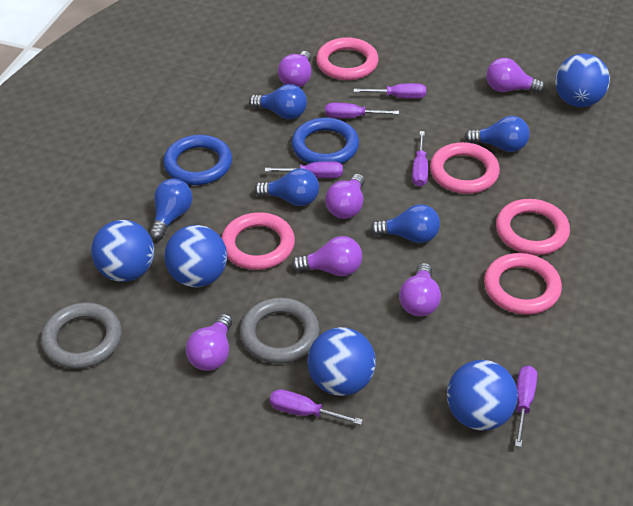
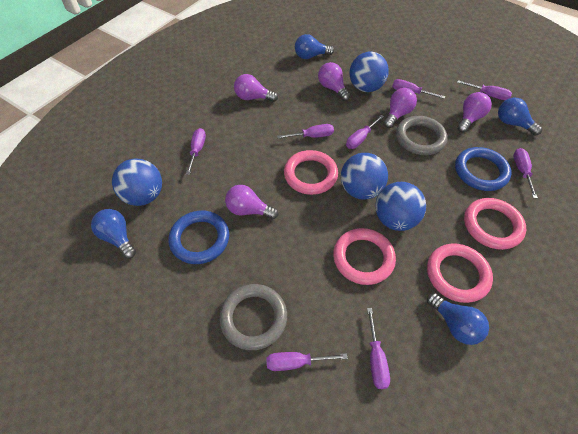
blue ball: [91,220,154,282] [164,225,227,287] [307,327,376,396] [447,360,518,431] [555,53,610,107] = 5 -> [112,158,162,206] [341,153,388,200] [349,52,389,92] [375,182,426,231] = 4
blue light bulb: [149,178,193,241] [249,84,307,119] [254,168,319,206] [370,204,440,243] [464,116,530,152] = 5 -> [91,209,136,258] [295,34,334,59] [427,293,489,345] [498,98,543,135] = 4
pink ring: [221,212,295,270] [316,37,379,80] [430,142,500,194] [484,253,562,315] [496,199,570,255] = 5 -> [284,150,338,195] [333,228,396,285] [427,243,493,303] [464,198,526,250] = 4
purple light bulb: [186,314,232,371] [278,51,311,87] [291,236,362,276] [325,174,365,219] [399,263,441,316] [486,58,546,94] = 6 -> [225,185,278,219] [234,74,278,102] [318,62,350,101] [384,88,417,128] [457,92,492,133] = 5
purple screwdriver: [265,161,343,178] [270,389,363,425] [325,103,399,118] [354,83,426,99] [412,131,428,187] [515,366,537,447] = 6 -> [186,128,206,175] [266,352,348,371] [277,124,334,139] [346,115,384,149] [367,308,390,389] [392,79,445,99] [457,80,512,100] [513,148,538,198] = 8

